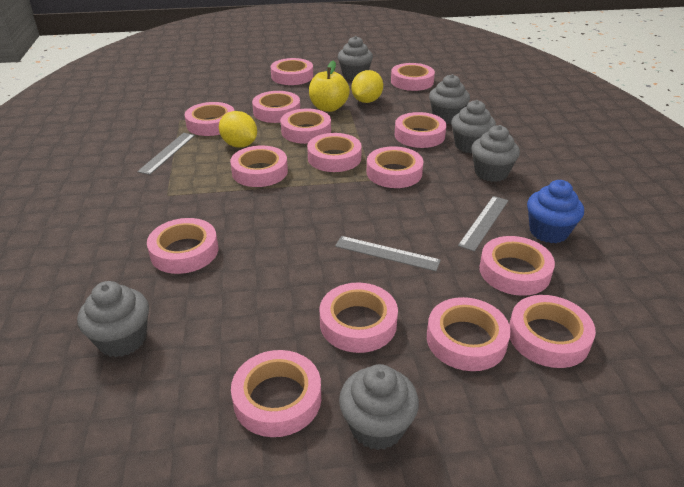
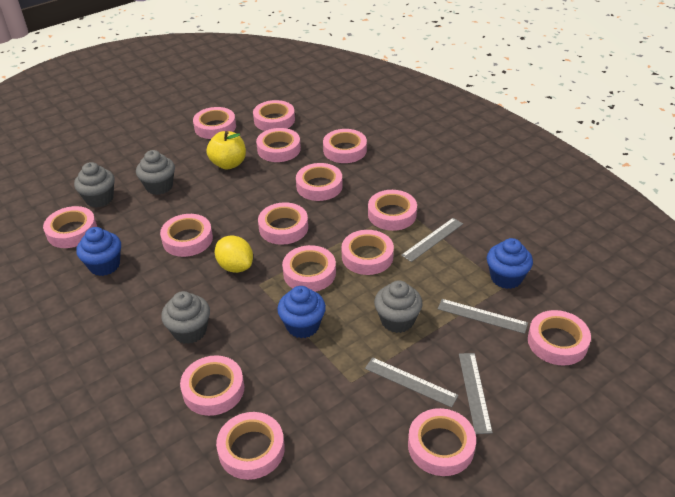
blue cupcake: [527,180,584,243] = 1 -> [77,227,121,276] [277,286,326,338] [487,238,533,289] = 3
grey cupcake: [77,281,149,357] [338,36,373,80] [339,364,419,450] [429,74,470,124] [451,100,496,153] [471,125,520,182] = 6 -> [74,162,115,208] [136,150,175,195] [161,291,210,344] [374,280,423,333] = 4
grey ruler: [137,133,195,175] [335,236,441,271] [458,196,508,252] = 3 -> [365,357,459,408] [401,218,463,262] [438,299,528,334] [459,353,493,434] = 4
yellow lemon: [219,111,257,148] [351,70,383,103] = 2 -> [215,235,253,273] = 1

